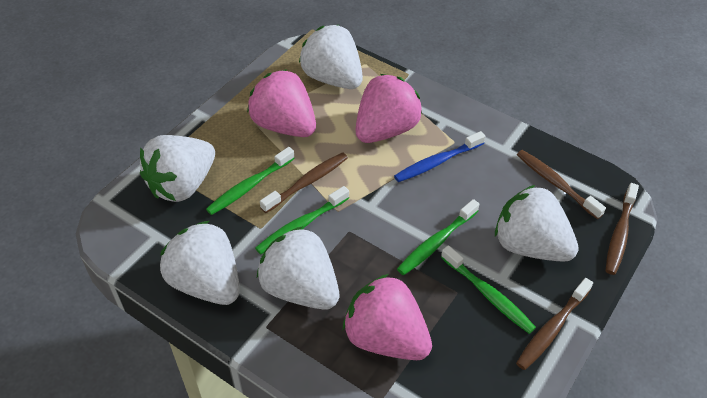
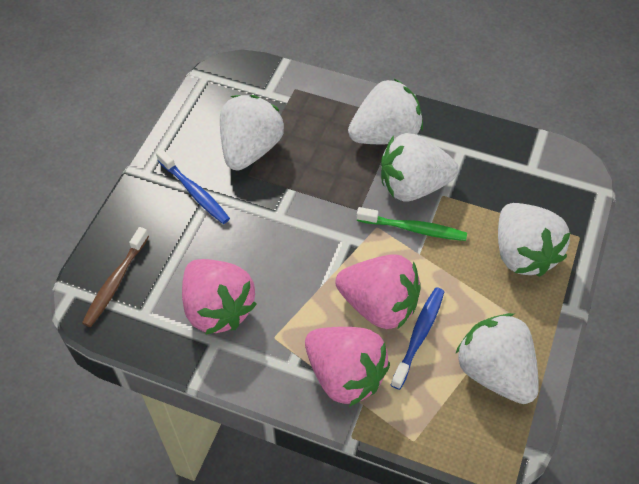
blue toothbrush: [394,131,485,182] = 1 -> [156,149,230,224] [391,287,444,390] = 2
brown toothbrush: [260,152,348,213] [516,278,593,370] [517,150,606,219] [605,183,639,275] = 4 -> [82,227,149,327] = 1
green toothbrush: [206,147,295,215] [255,186,349,255] [397,199,479,275] [441,245,536,334] = 4 -> [356,207,467,241] = 1

